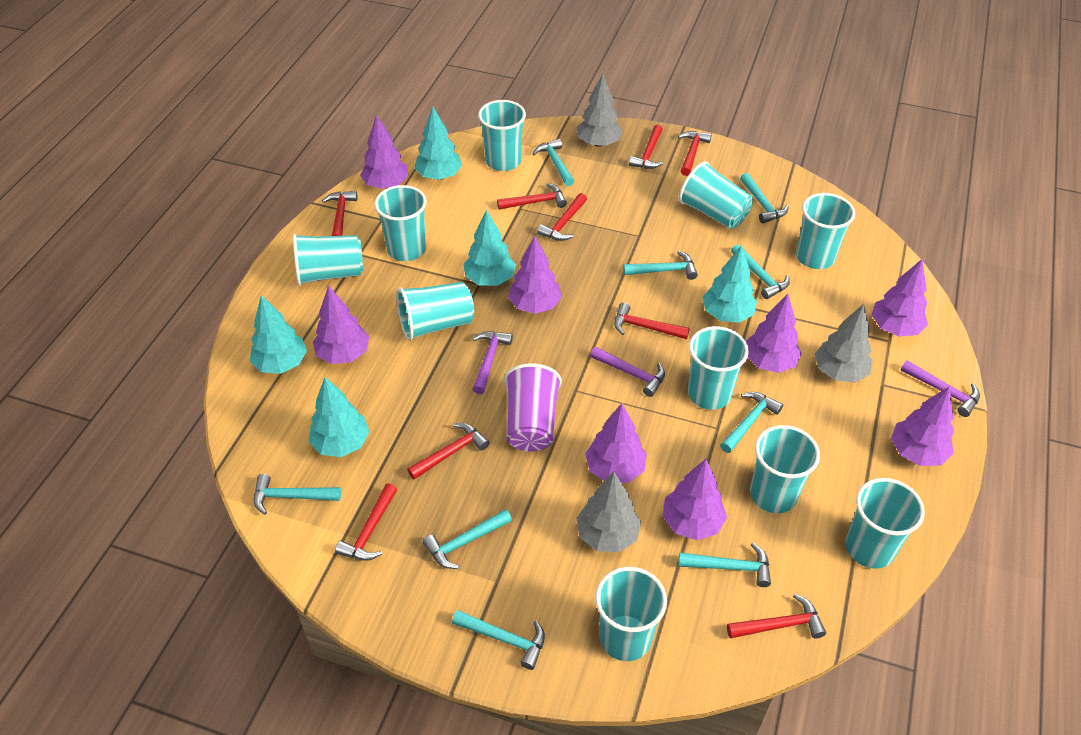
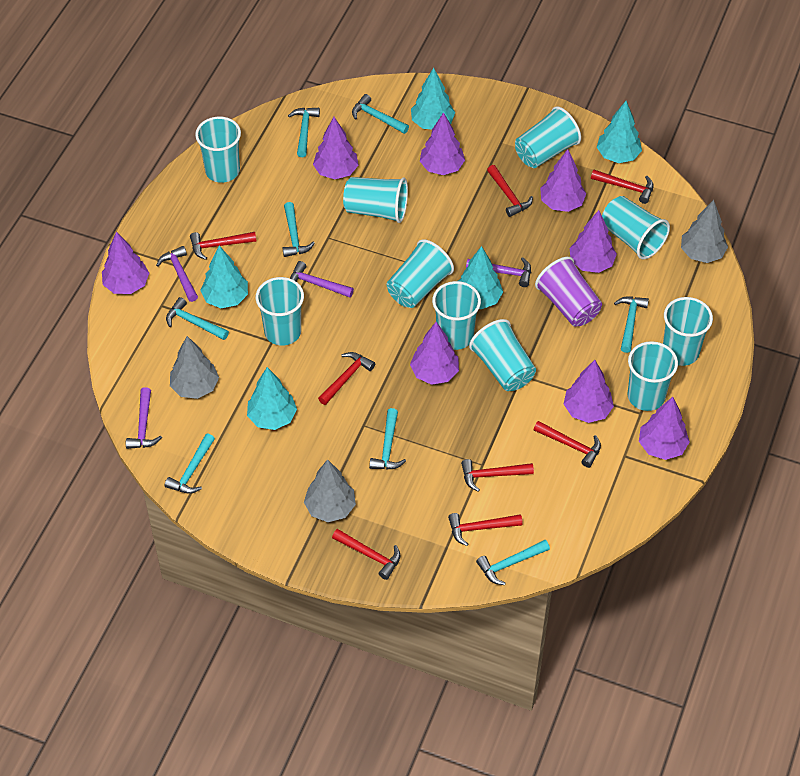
purple hammer: [472,331,513,394] [590,347,665,397] [901,360,980,417] = 3 -> [126,387,162,449] [156,246,198,302] [290,261,354,298] [466,257,531,287] = 4
red hammer: [322,191,358,236] [335,483,397,561] [407,423,489,480] [497,183,567,210] [537,193,587,241] [614,302,690,339] [629,125,663,169] [678,131,712,176] [727,594,826,639] = 9 -> [190,232,256,260] [318,352,375,405] [332,529,401,580] [448,513,523,546] [461,459,534,492] [487,165,533,217] [534,421,601,468] [591,170,654,204] = 8
turquoise hammer: [254,474,341,515] [423,509,512,569] [452,610,545,670] [533,139,574,186] [623,251,698,280] [678,543,771,587] [720,392,783,453] [731,244,790,299] [740,173,789,223] = 9 -> [165,434,215,494] [166,297,229,340] [283,202,315,257] [288,108,320,157] [352,94,409,134] [369,408,406,470] [476,540,550,585] [614,297,649,353] = 8

